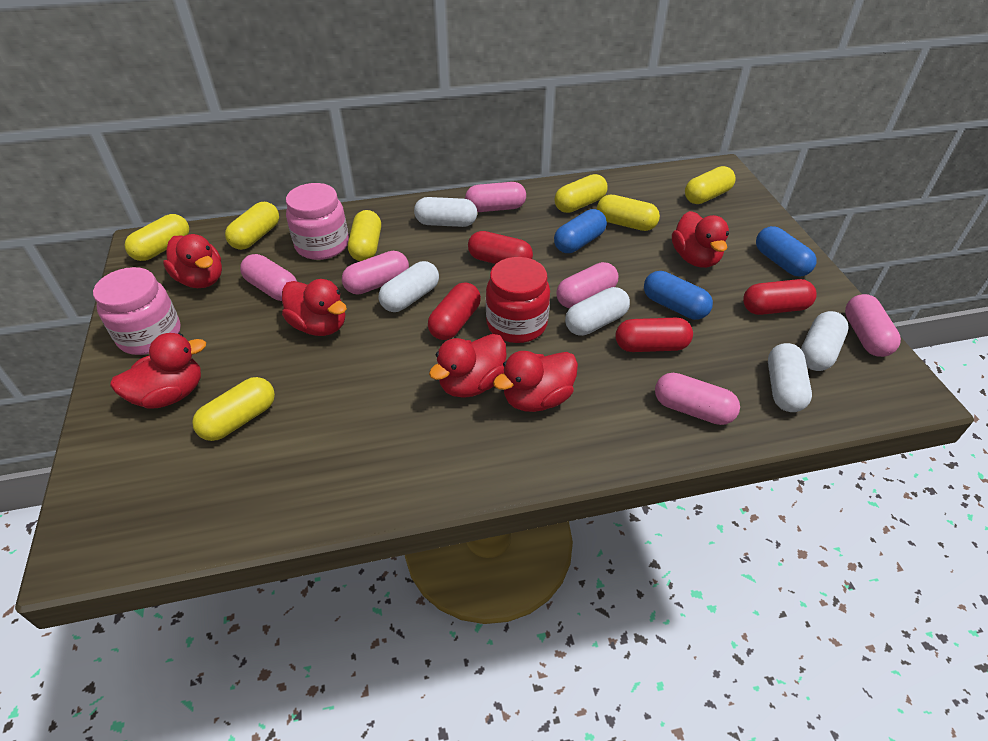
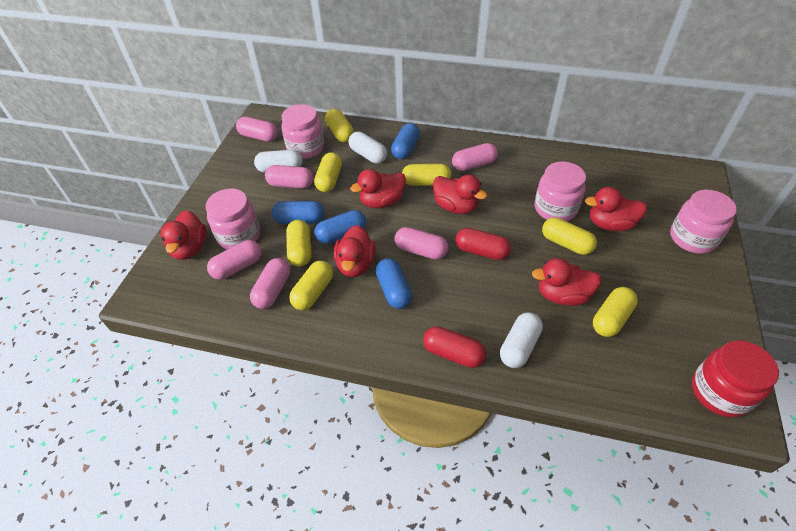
blue capsule: [554,209,607,253] [644,271,713,320] [756,226,816,277] = 3 -> [272,201,324,224] [315,210,366,244] [376,258,412,309] [391,123,420,159] = 4
pink jar: [93,267,181,355] [286,183,349,260] = 2 -> [206,189,260,249] [282,104,324,159] [535,162,586,221] [670,190,737,254] = 4
red capsule: [428,282,481,340] [468,231,533,264] [615,318,693,352] [743,279,817,315] = 4 -> [423,326,486,368] [455,228,511,260] = 2
white capsule: [379,261,439,312] [414,197,477,227] [565,287,630,336] [768,343,812,412] [801,311,849,371] = 5 -> [254,150,303,173] [349,132,387,164] [500,312,543,368] = 3

